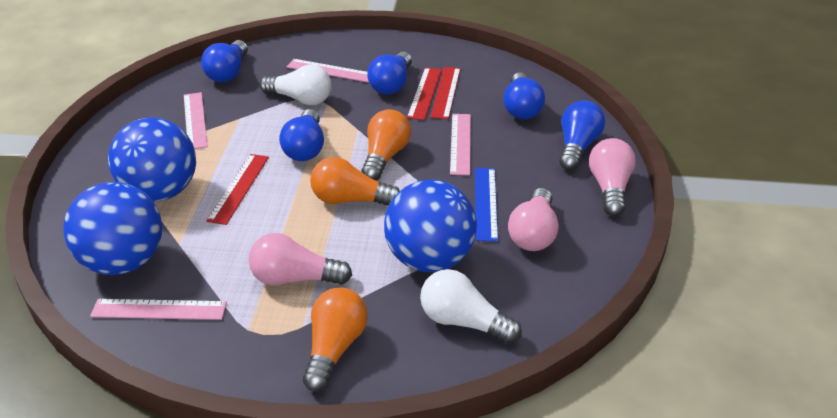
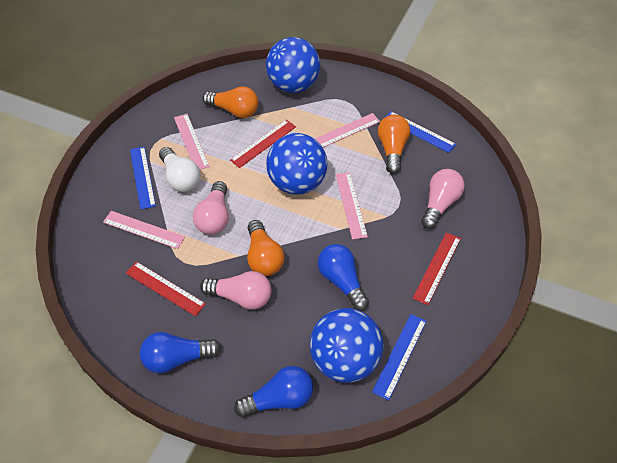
blue light bulb: [201,40,248,82] [279,109,324,161] [367,52,412,94] [503,72,545,119] [559,100,605,171] = 5 -> [140,332,221,373] [234,366,313,418] [318,244,369,311] = 3
blue ruler: [475,168,498,242] = 1 -> [130,147,156,209] [372,314,427,401] [386,111,456,153] = 3
white light bulb: [260,65,332,105] [420,269,522,344] = 2 -> [159,147,200,192] = 1

